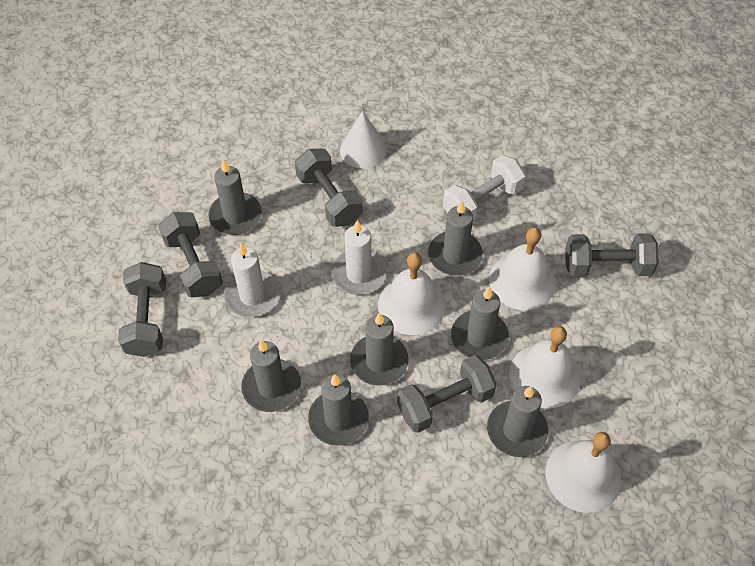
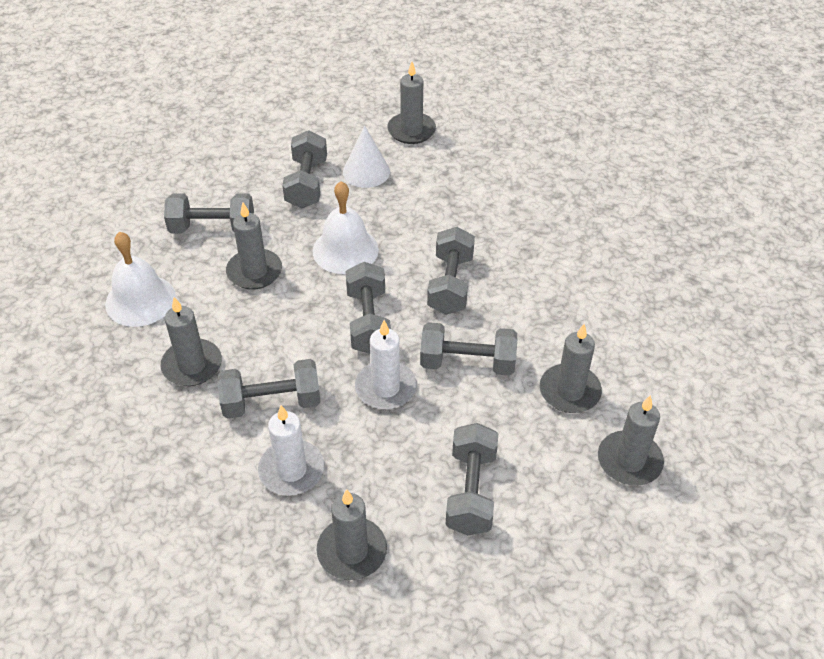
grey candle: [208,159,262,235] [241,340,301,412] [308,374,369,446] [350,312,409,386] [428,201,483,276] [451,287,509,360] [487,386,548,457] = 7 -> [160,297,222,386] [226,202,282,290] [316,489,387,580] [387,62,436,144] [540,324,602,413] [598,395,664,486] = 6
grey dumbbell: [118,262,166,357] [158,212,223,297] [295,149,362,227] [397,355,497,433] [565,233,659,277] = 5 -> [164,193,254,233] [217,359,320,419] [282,130,327,208] [346,262,391,354] [420,322,517,376] [427,227,475,315] [445,423,498,535] = 7
white bell: [378,253,446,335] [489,227,556,310] [509,326,581,408] [546,432,622,513] = 4 -> [105,232,176,327] [313,181,379,274] = 2
white dumbbell: [443,155,526,221] = 1 -> none = 0

